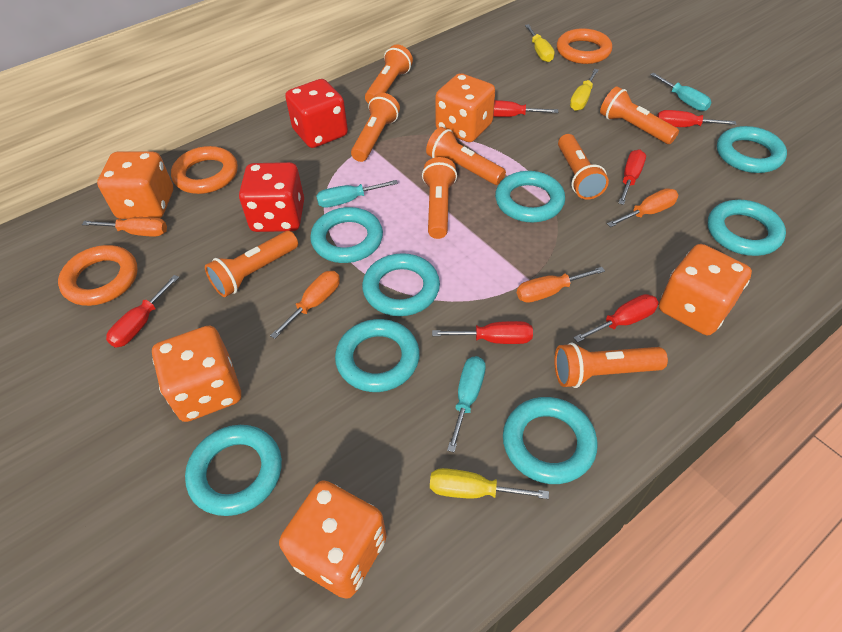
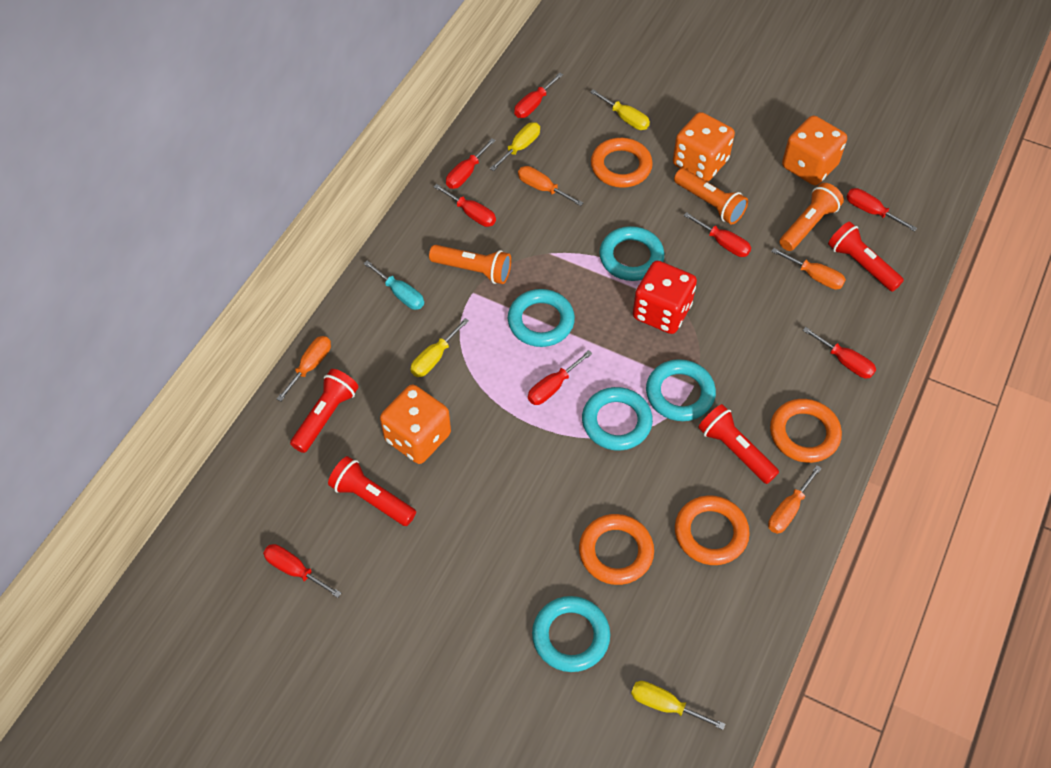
orange dice: [97,152,173,219] [152,326,241,422] [279,480,387,599] [435,73,495,142] [659,244,752,335] = 5 -> [380,385,451,464] [673,112,735,182] [782,116,847,185] = 3
orange flashlight: [205,231,298,297] [351,93,400,162] [365,44,413,104] [422,157,457,239] [426,127,506,185] [554,343,668,388] [558,134,609,200] [600,87,679,144] = 8 -> [429,245,511,284] [674,168,748,225] [780,183,844,251] = 3
orange ring: [58,245,138,306] [171,146,238,194] [557,28,612,64] = 3 -> [579,514,654,585] [591,138,653,188] [675,496,750,565] [770,399,842,463] = 4
red dice: [239,162,304,232] [285,79,348,148] = 2 -> [633,261,697,334] = 1
red flashlight: none = 0 -> [290,369,358,453] [328,456,416,526] [698,404,779,484] [828,222,904,292] = 4
red screwdriver: [106,275,179,347] [432,321,533,344] [493,100,558,117] [574,294,659,343] [618,149,646,205] [657,110,736,127] = 6 -> [263,544,341,598] [434,184,496,227] [446,138,496,189] [514,72,563,118] [528,350,592,405] [683,212,751,257] [803,327,876,378] [847,188,917,232] = 8
turquoise ring: [185,425,282,516] [310,207,383,263] [335,319,420,392] [362,253,440,316] [495,171,565,222] [503,397,597,484] [708,200,786,256] [717,126,787,173] = 8 -> [508,289,575,347] [532,596,610,672] [582,387,653,451] [599,226,664,281] [646,359,716,421] = 5
turquoise screwdriver: [316,180,398,208] [447,356,486,453] [650,73,711,111] = 3 -> [363,260,424,310] = 1
yellow screwdriver: [430,468,549,499] [525,24,555,62] [570,69,599,111] = 3 -> [410,318,469,377] [490,122,540,171] [590,89,650,130] [631,681,725,730] = 4

